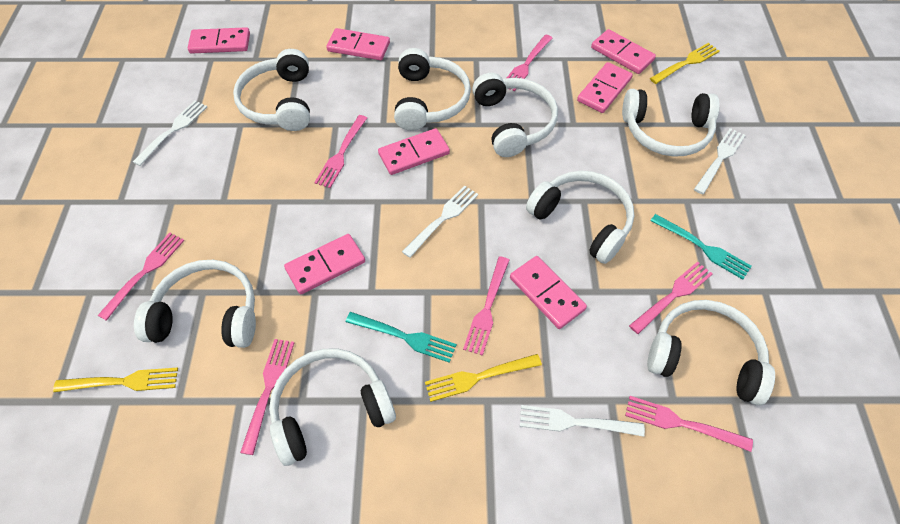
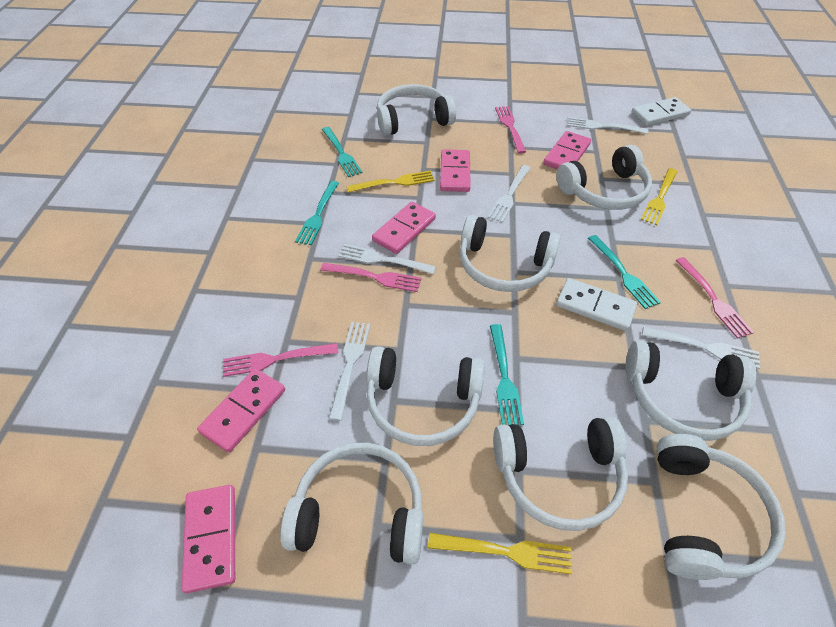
pink domino: [188,27,250,54] [284,234,365,294] [326,28,390,60] [378,128,450,175] [510,256,587,329] [577,62,633,113] [591,29,656,74] = 7 -> [181,485,235,593] [197,368,285,453] [372,202,436,254] [440,149,471,192] [543,131,591,169] = 5
pink fork: [97,232,185,321] [240,339,294,455] [314,115,367,188] [463,256,509,356] [507,34,552,91] [625,396,753,452] [629,261,712,334] = 7 -> [223,343,338,377] [320,263,422,292] [495,106,526,154] [676,257,754,339] = 4
turquoise fork: [346,312,457,363] [651,214,752,280] = 2 -> [295,181,339,245] [322,127,363,177] [490,324,524,426] [588,235,661,309] = 4
white domino: none = 0 -> [556,278,637,331] [631,97,691,126] = 2
white fork: [133,100,207,166] [402,185,478,258] [520,405,645,437] [694,128,745,194] = 4 -> [329,322,370,421] [338,244,436,274] [487,165,531,223] [566,117,648,134] [642,326,760,369] = 5

